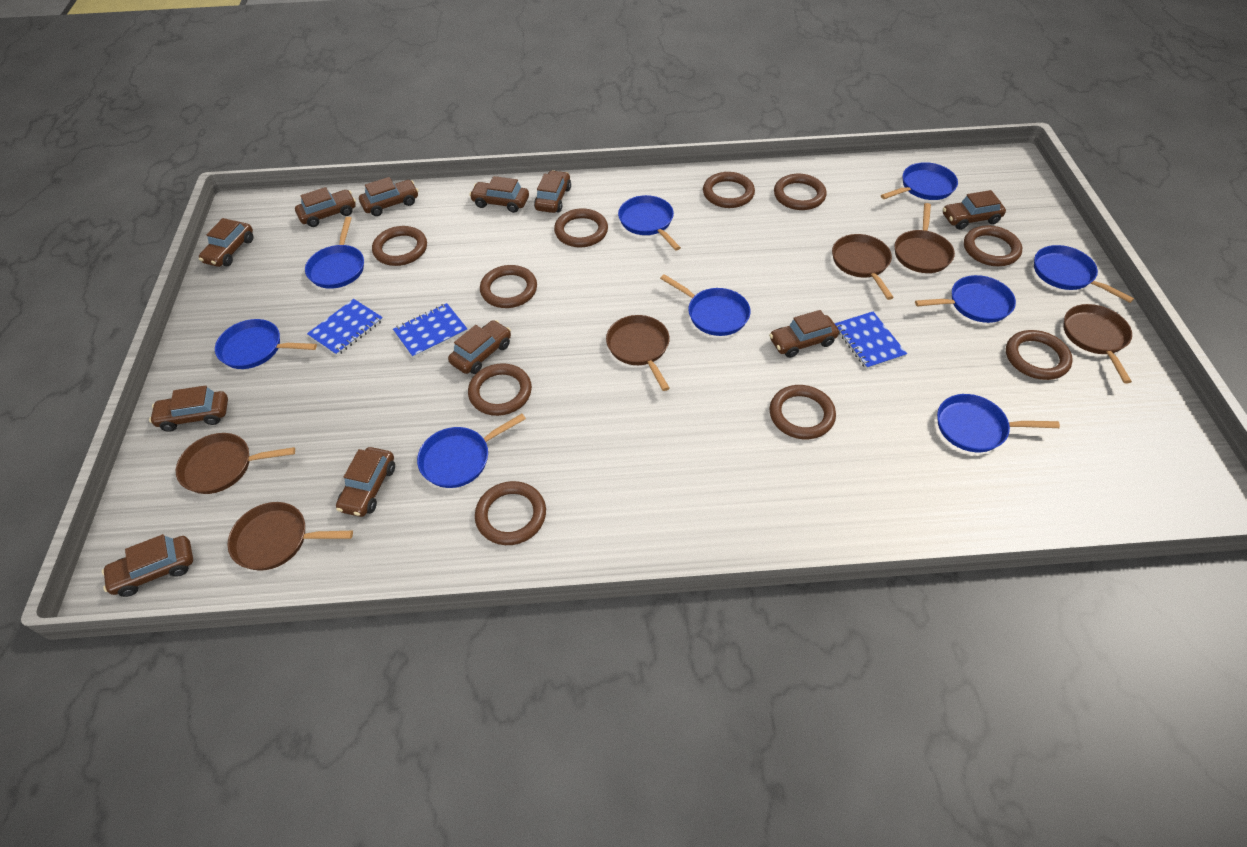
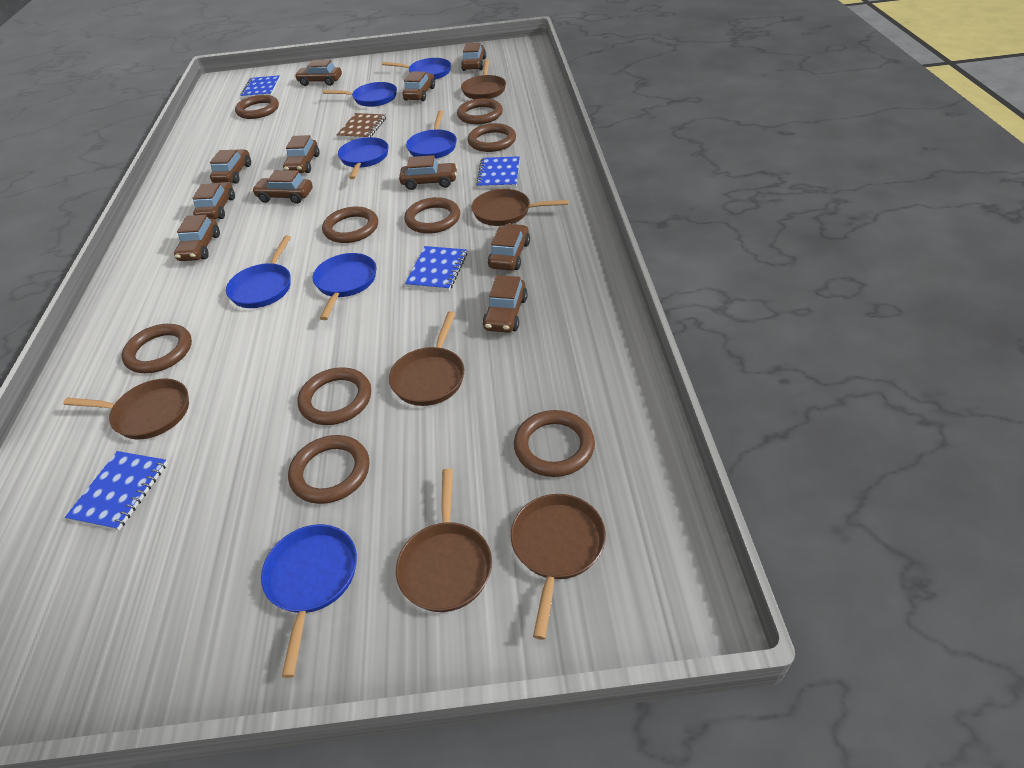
blue notebook: [307,299,383,356] [393,303,468,358] [835,312,907,369] = 3 -> [65,451,168,530] [240,75,280,98] [405,246,467,291] [476,156,520,188] = 4
blue pan: [215,319,317,369] [305,217,364,289] [417,414,526,488] [618,195,681,251] [660,274,751,336] [881,162,958,200] [915,275,1016,323] [937,394,1060,452] [1034,245,1134,303] = 9 -> [226,235,291,308] [261,524,357,678] [313,253,376,320] [323,82,397,107] [338,137,389,179] [382,58,451,80] [406,111,457,159] = 7
brown notebook: none = 0 -> [337,113,386,139] = 1
brown ring: [372,226,427,266] [468,363,532,416] [475,481,546,545] [480,265,537,308] [554,208,608,247] [703,172,755,208] [769,385,836,439] [774,174,827,210] [964,225,1022,266] [1006,330,1073,380] = 10 -> [122,324,192,373] [235,95,279,119] [288,435,369,504] [298,367,371,425] [322,206,378,243] [404,197,460,234] [457,98,503,124] [468,123,516,152] [514,410,595,477] = 9

